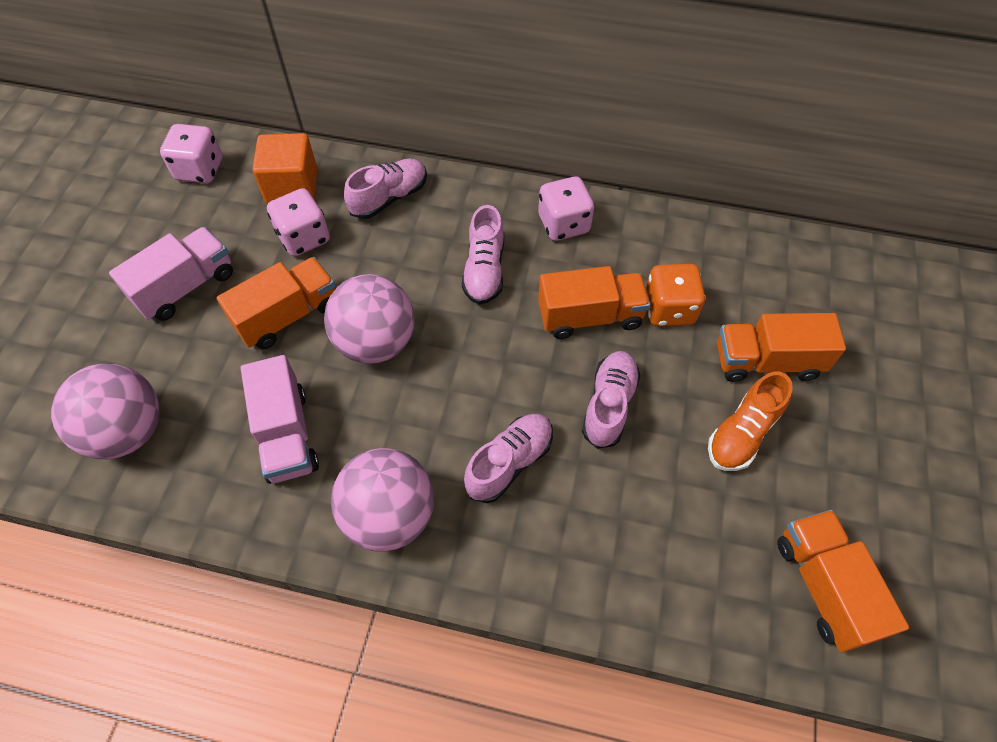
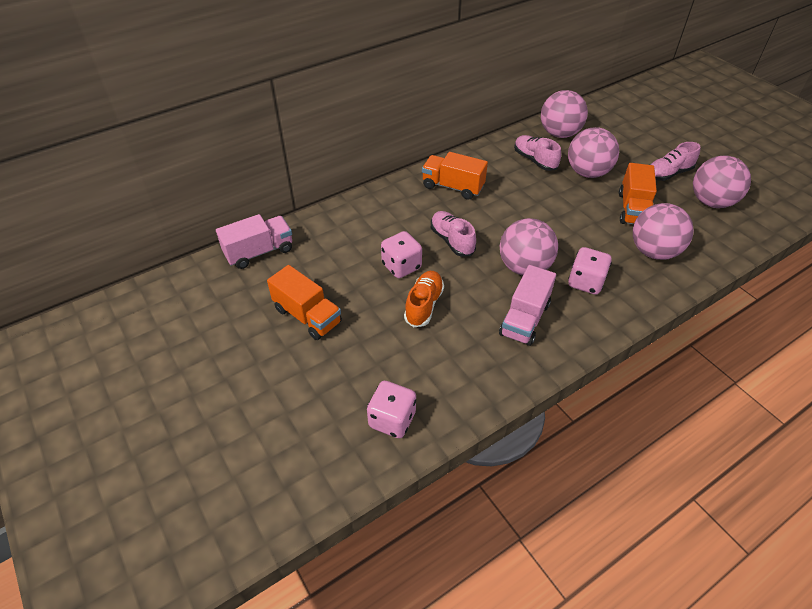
orange cube: [252,133,318,204] = 1 -> none = 0
orange dice: [646,264,706,326] = 1 -> none = 0
orange truck: [217,257,336,350] [538,266,650,339] [717,313,846,382] [777,510,909,653] = 4 -> [267,265,342,340] [422,152,488,200] [619,163,657,224] = 3
pink ball: [51,364,160,459] [324,274,415,364] [331,448,434,552] = 3 -> [500,218,558,276] [541,90,588,138] [568,127,619,178] [633,203,694,260] [693,155,751,208] = 5
pink shoe: [344,158,427,219] [462,205,504,305] [464,414,553,503] [582,351,641,449] = 4 -> [431,211,476,257] [514,135,561,171] [650,142,701,181] = 3

